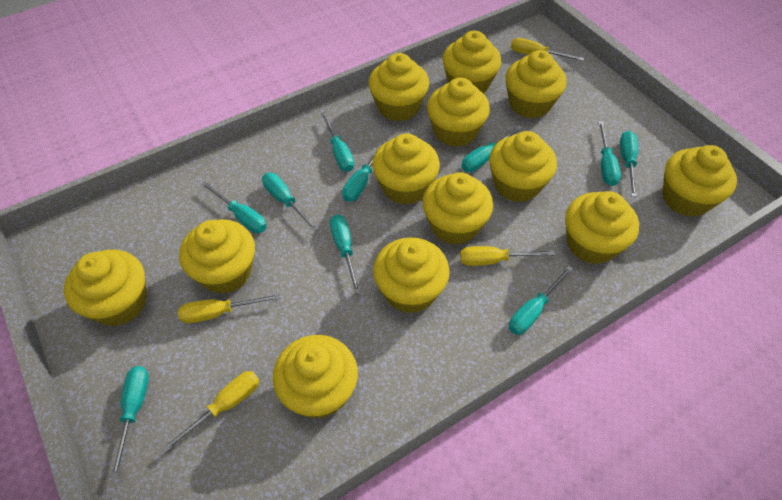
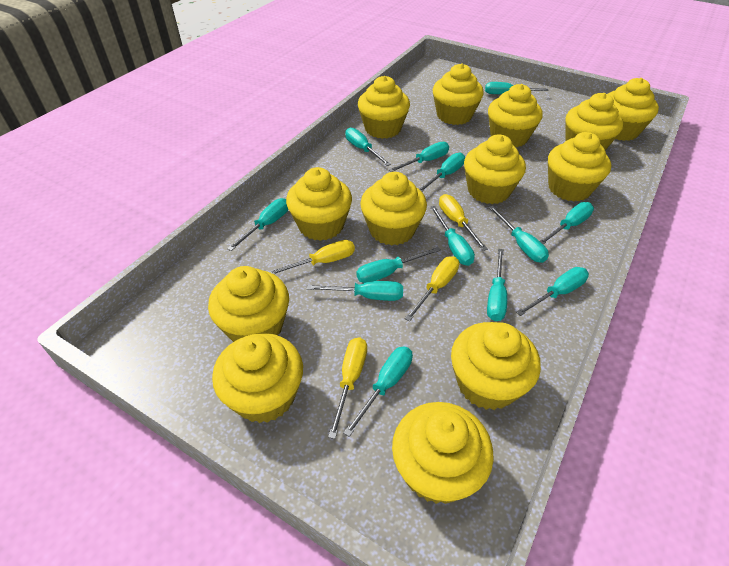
turquoise screwdriver: [110,366,149,479] [201,182,267,233] [262,173,319,232] [321,112,354,172] [330,215,361,294] [342,140,387,202] [461,126,522,172] [509,266,573,335] [598,121,621,186] [620,131,638,197] = 10 -> [227,198,289,251] [307,281,403,301] [344,347,413,437] [345,127,391,166] [356,247,441,283] [389,142,449,172] [419,153,465,191] [430,206,475,266] [485,82,549,94] [487,249,507,321] [489,206,549,263] [516,267,589,316] [540,202,594,245] = 13

